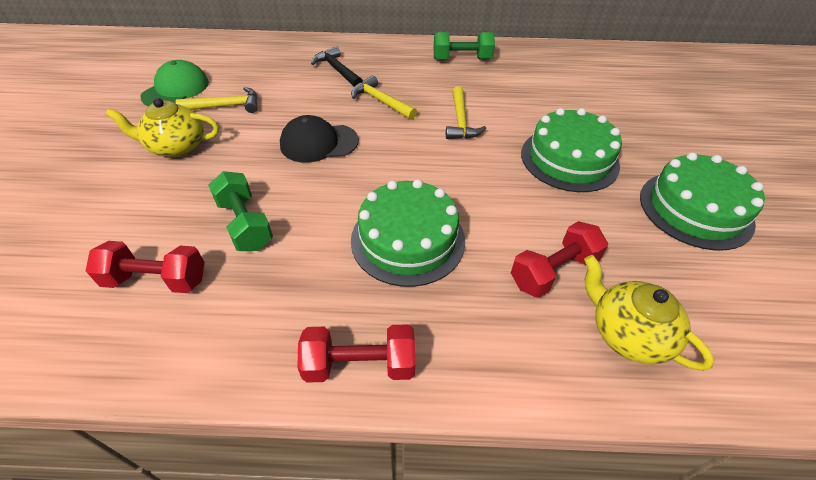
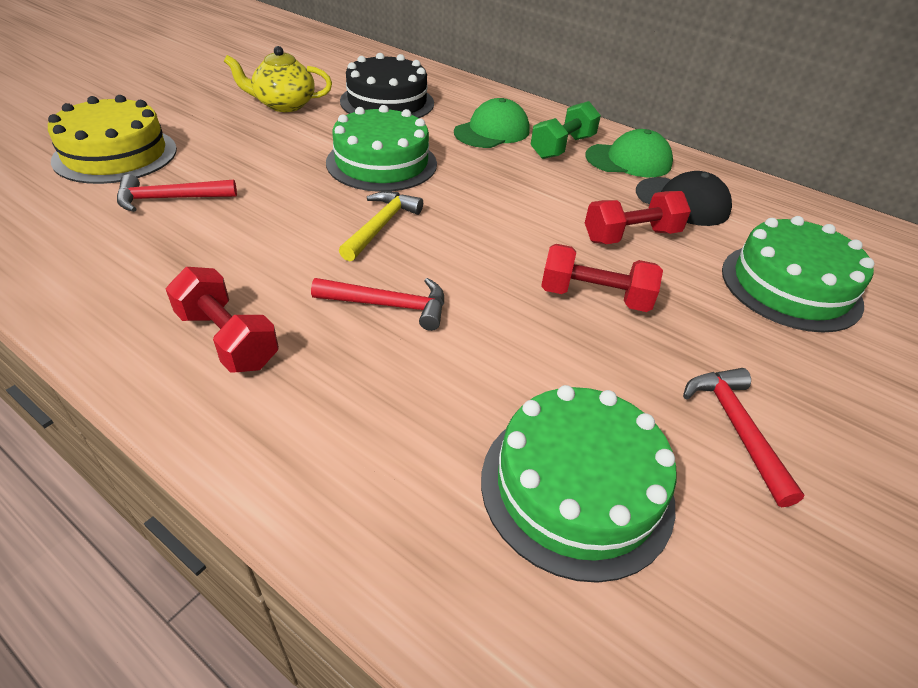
black cake: none = 0 -> [340,53,434,118] = 1
black hammer: [311,46,363,87] = 1 -> none = 0
green cap: [141,60,209,106] = 1 -> [454,98,530,148] [585,129,673,177] = 2
green dumbbell: [208,171,273,251] [434,32,495,60] = 2 -> [531,101,601,159] = 1
red hammer: none = 0 -> [117,174,237,212] [311,278,444,331] [683,368,804,507] = 3
yellow cake: none = 0 -> [48,95,177,184] = 1
yellow hammer: [176,87,258,113] [351,75,417,120] [446,86,486,139] = 3 -> [339,191,423,261] = 1
yellow teapot: [106,98,219,157] [584,255,714,371] = 2 -> [224,46,332,112] = 1

